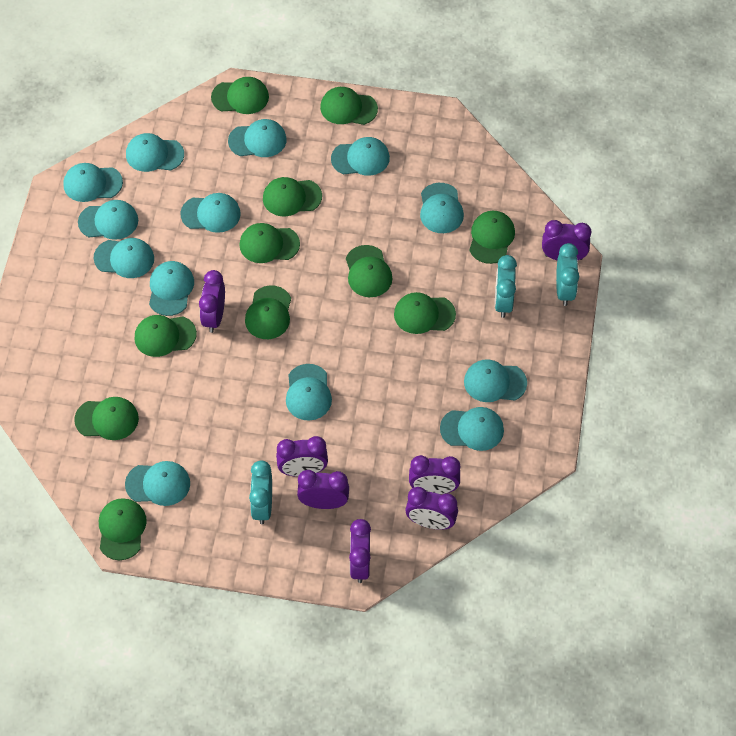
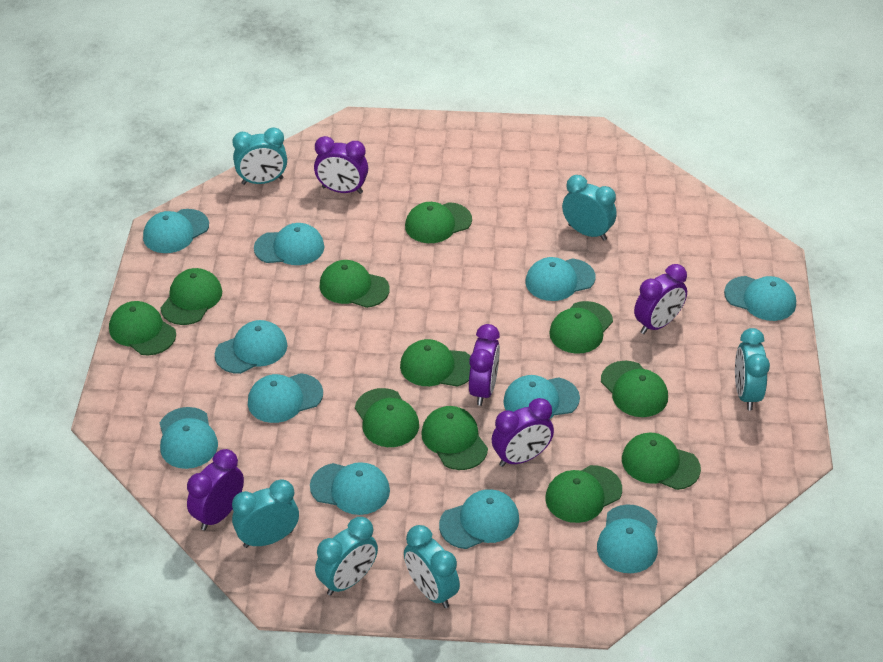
purple clock: [199,270,225,333] [276,436,328,477] [297,470,349,509] [349,519,371,583] [405,487,458,530] [409,455,460,494] [542,220,591,260] = 7 -> [187,449,244,531] [314,136,368,194] [469,324,500,406] [492,398,554,467] [634,264,687,334] = 5
turquoise cap: [63,163,123,202] [78,200,138,240] [94,238,154,278] [125,461,190,506] [126,133,184,172] [149,261,194,316] [180,193,241,233] [228,119,287,157] [286,364,332,421] [331,137,390,176] [420,183,464,233] [440,407,504,451] [464,359,527,402] = 13 -> [143,209,209,253] [160,407,218,469] [215,320,287,374] [248,373,323,423] [254,223,324,265] [310,462,390,515] [439,489,519,549] [503,375,580,419] [526,257,596,301] [597,504,658,573] [724,276,796,321] = 11
turquoise clock: [249,461,272,524] [495,255,517,318] [556,243,579,306] = 3 -> [232,479,299,548] [233,127,287,185] [315,517,378,596] [404,525,460,608] [562,175,617,241] [735,328,770,411] = 6

